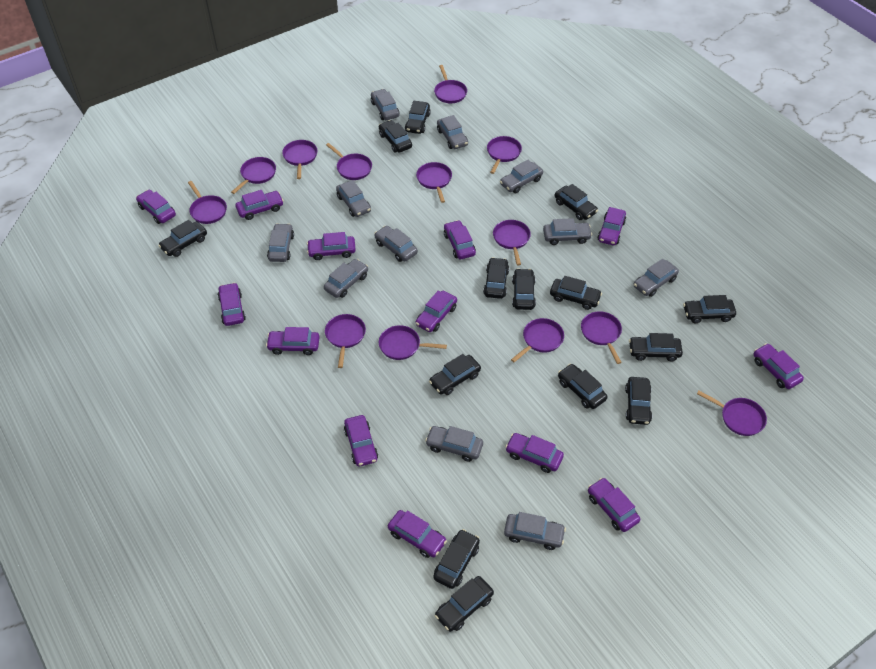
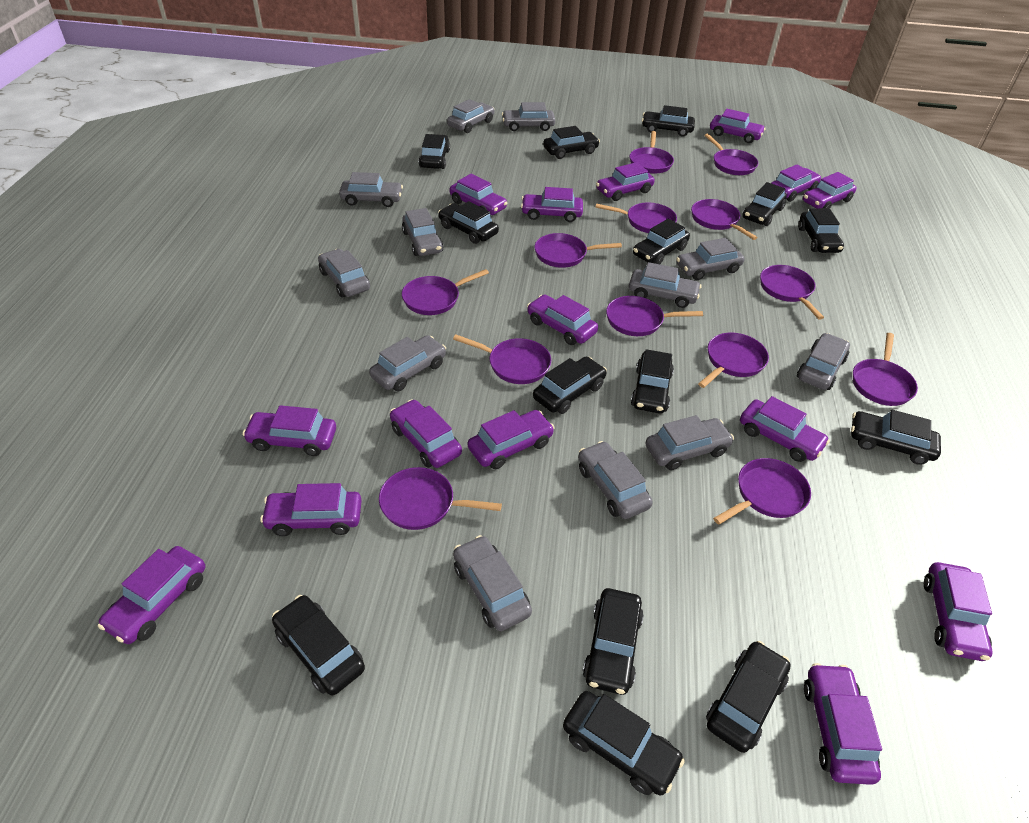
grey car: [267,223,294,262] [324,259,368,298] [336,180,371,217] [371,89,400,120] [374,226,418,262] [425,426,483,462] [437,115,468,149] [500,160,543,193] [504,512,566,550] [543,218,592,245] [634,259,679,297] = 11 -> [318,249,370,297] [339,172,403,207] [369,335,446,391] [402,208,444,256] [447,99,494,133] [453,535,532,631] [502,102,555,131] [578,441,653,519] [629,262,701,308] [646,415,734,470] [676,238,744,280] [797,333,850,390] = 12
purple car: [136,190,176,224] [218,283,246,326] [235,190,284,220] [266,327,320,355] [307,232,356,260] [344,415,378,467] [388,510,447,558] [416,290,457,332] [444,220,476,259] [505,433,564,473] [588,478,640,532] [597,207,626,245] [754,343,804,389] = 13 -> [98,546,205,644] [243,405,336,456] [260,483,362,536] [390,399,462,468] [449,174,508,215] [468,410,555,469] [521,187,583,222] [527,295,598,345] [596,162,655,201] [710,109,765,143] [740,396,830,462] [771,164,821,202] [803,172,856,208] [804,663,882,785] [924,562,993,661] = 15

